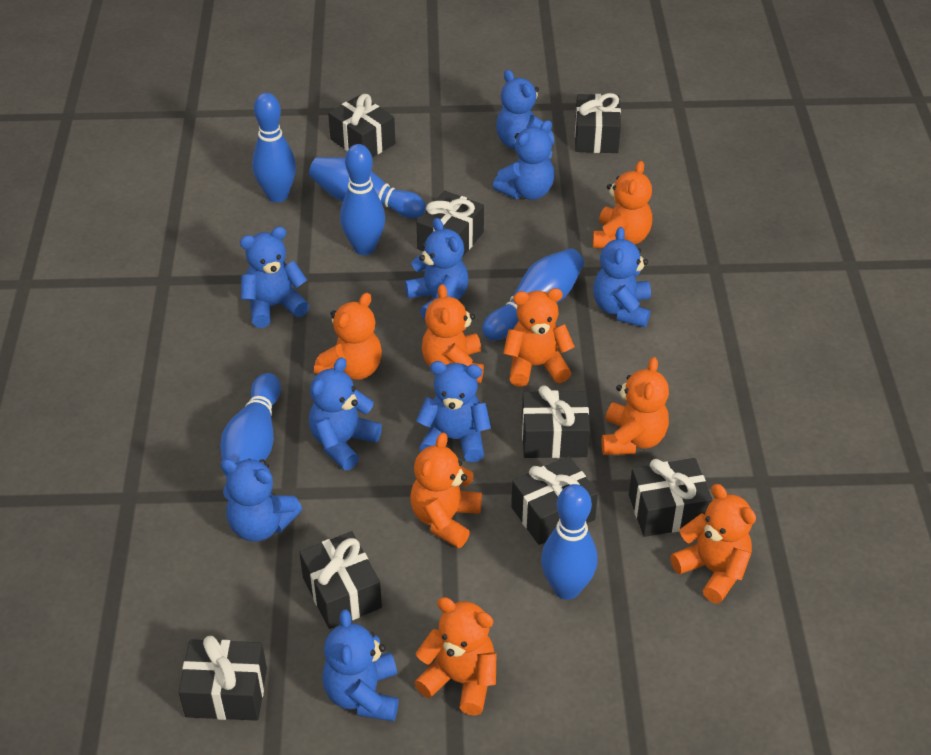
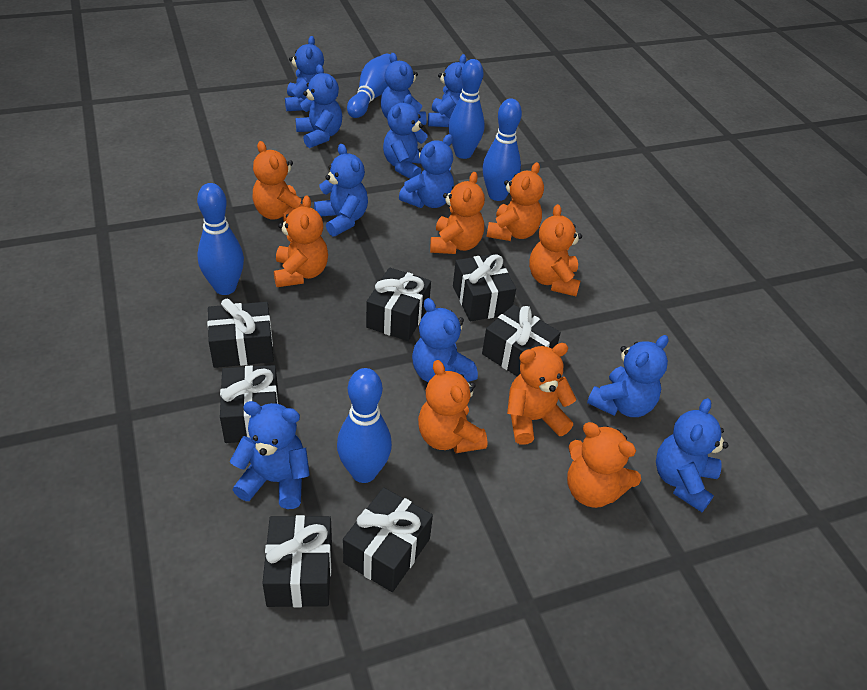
black gift: [178,636,267,721] [299,531,382,629] [328,94,395,157] [416,191,484,256] [511,456,598,545] [522,385,590,458] [575,93,621,153] [629,458,712,537] = 8 -> [207,299,274,368] [220,365,278,443] [262,515,332,607] [343,487,433,592] [366,267,431,341] [453,254,516,321] [482,305,561,376] = 7
blue bowling pin: [220,373,281,477] [252,93,296,202] [309,157,426,218] [340,144,385,255] [482,248,584,341] [541,484,598,600] = 6 -> [197,183,244,295] [337,368,392,483] [347,54,391,118] [449,59,485,159] [483,99,522,201] = 5
blue teddy bear: [220,459,302,542] [240,227,309,328] [309,357,382,470] [322,610,399,721] [405,218,468,320] [416,361,491,462] [493,120,554,200] [496,70,554,149] [593,227,651,328] = 9 -> [230,401,310,509] [285,36,324,111] [295,64,342,148] [314,144,368,236] [381,53,426,125] [383,94,428,179] [399,134,454,208] [412,298,478,382] [428,54,466,127] [587,335,669,417] [656,398,728,512] = 11

